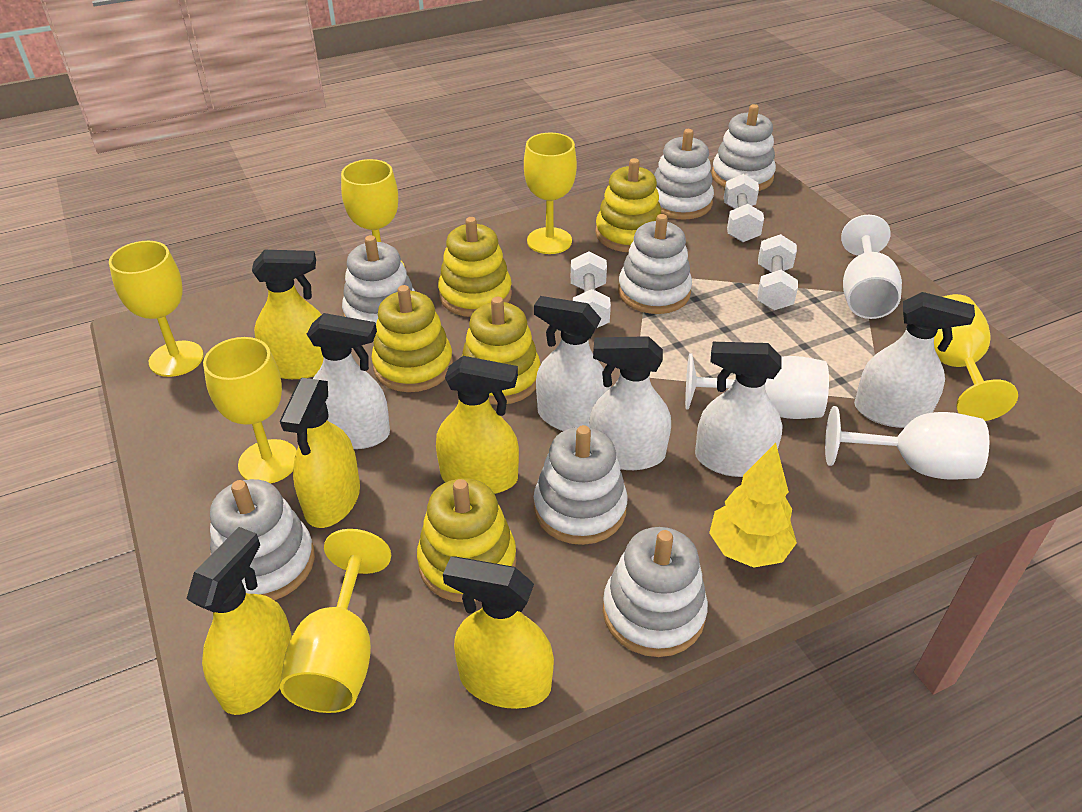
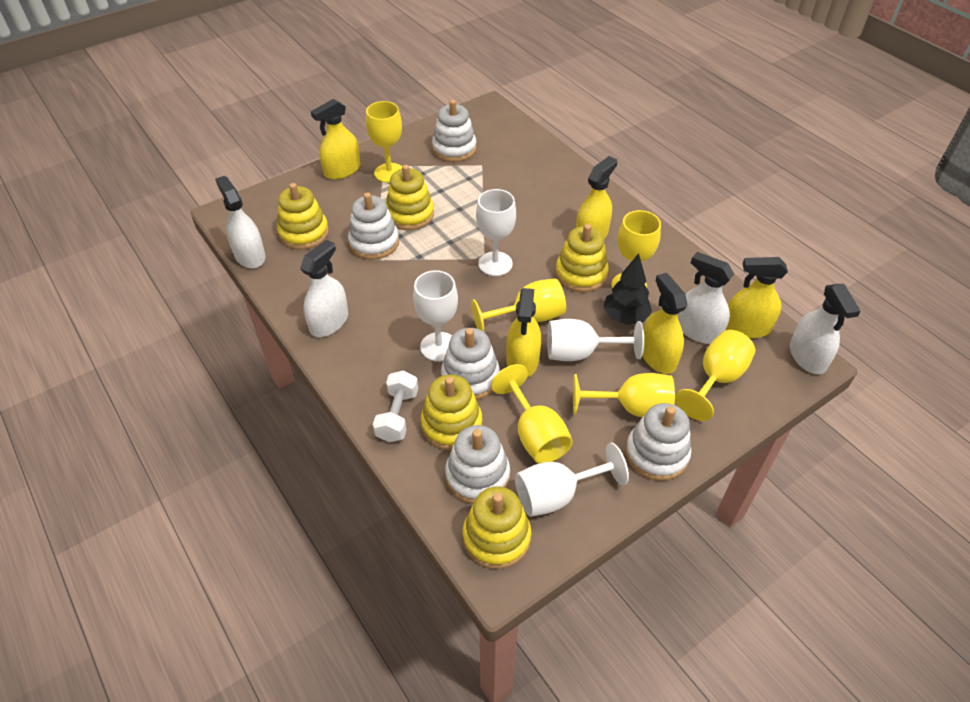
black tree: none = 0 -> [603,253,652,325] = 1
white dumbbell: [571,251,611,328] [724,174,764,242] [757,234,798,310] = 3 -> [373,371,418,442] = 1
white goblet: [685,353,829,419] [825,406,989,480] [841,215,902,319] = 3 -> [413,270,458,362] [476,189,516,276] [515,443,629,517] [547,319,644,361] = 4
white spray bottle: [307,313,390,449] [534,296,611,431] [589,336,671,470] [695,342,783,477] [854,292,975,428] = 5 -> [215,176,265,269] [300,240,348,337] [678,252,734,344] [790,284,861,374] = 4
white stacking toy: [210,479,315,600] [342,235,415,323] [534,425,627,545] [603,527,708,657] [618,214,692,314] [654,129,714,220] [711,104,776,191] = 7 -> [348,192,399,260] [432,100,477,162] [441,328,500,400] [445,425,510,504] [626,403,691,481] = 5
yellow tree: [709,443,797,568] = 1 -> none = 0

